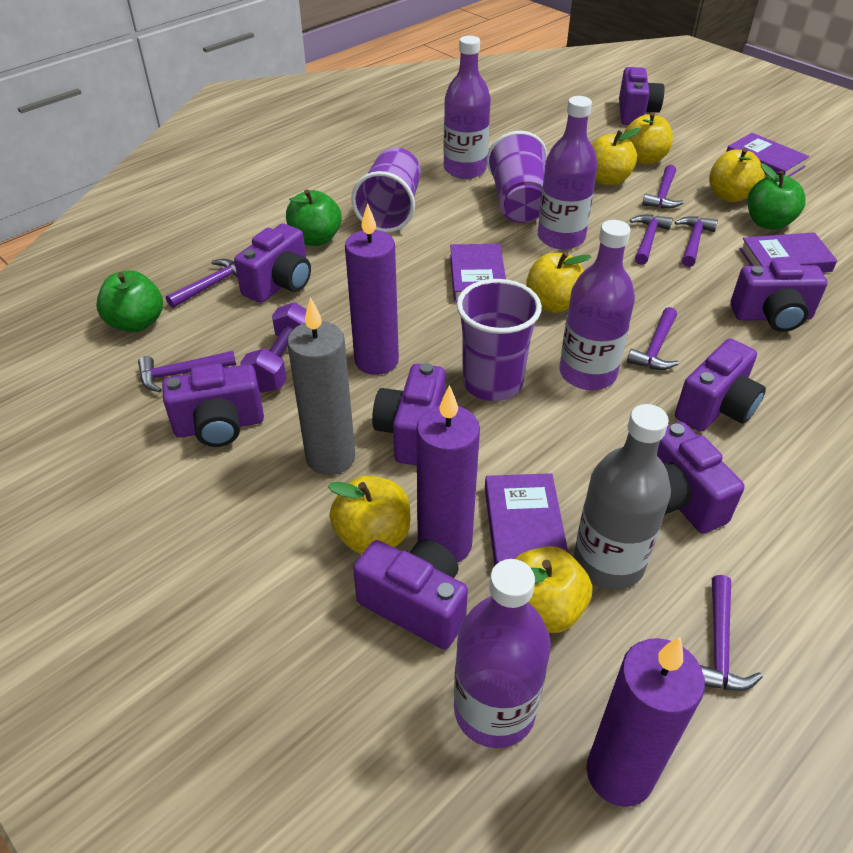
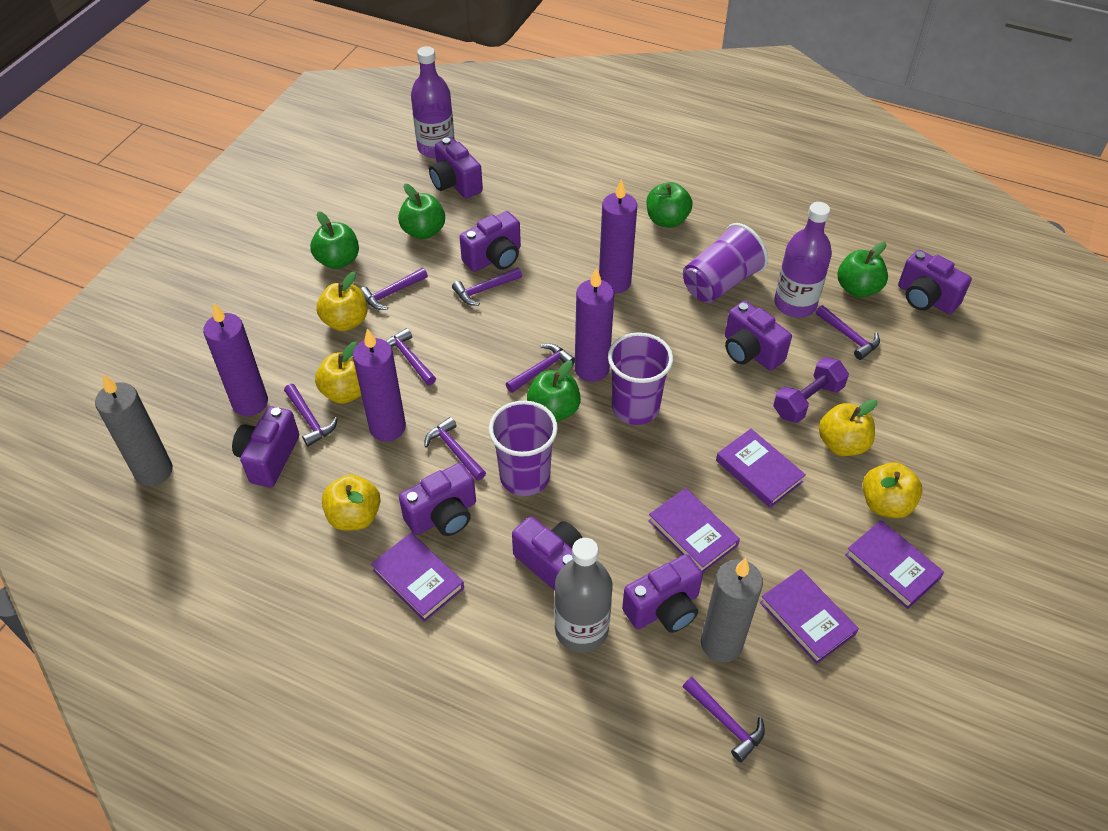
green apple: [96,270,163,333] [286,189,342,246] [747,163,806,230] = 3 -> [310,211,359,269] [398,184,445,239] [527,360,581,422] [647,182,693,228] [838,242,888,298] = 5
grey candle: [287,297,355,475] = 1 -> [95,374,173,486] [701,558,763,663] = 2
purple book: [450,244,506,302] [485,473,568,565] [726,133,809,177] [739,232,837,272] = 4 -> [371,533,464,622] [648,488,740,573] [716,429,806,508] [760,569,859,664] [845,520,944,609] = 5
purple bottle: [443,36,491,179] [454,559,551,748] [538,96,598,249] [559,220,635,390] = 4 -> [411,46,454,158] [774,202,832,317] = 2
purple candle: [345,203,399,375] [416,385,480,563] [587,637,705,807] = 3 -> [203,303,268,416] [353,328,406,441] [575,268,614,382] [599,179,637,294] = 4
purple hammer: [138,351,236,392] [166,259,238,308] [627,307,679,370] [630,214,673,265] [642,165,684,209] [675,216,718,267] [700,575,762,691] = 7 -> [284,384,338,446] [360,268,428,310] [386,328,436,385] [424,417,486,481] [452,267,522,306] [506,344,575,393] [683,677,765,762] [816,305,880,360] = 8
yellow apple: [328,475,410,554] [514,546,592,633] [526,252,591,313] [592,128,640,185] [624,112,673,164] [709,148,765,202] = 6 -> [315,342,362,404] [317,271,367,331] [322,475,381,531] [819,399,877,456] [863,462,922,518] = 5

